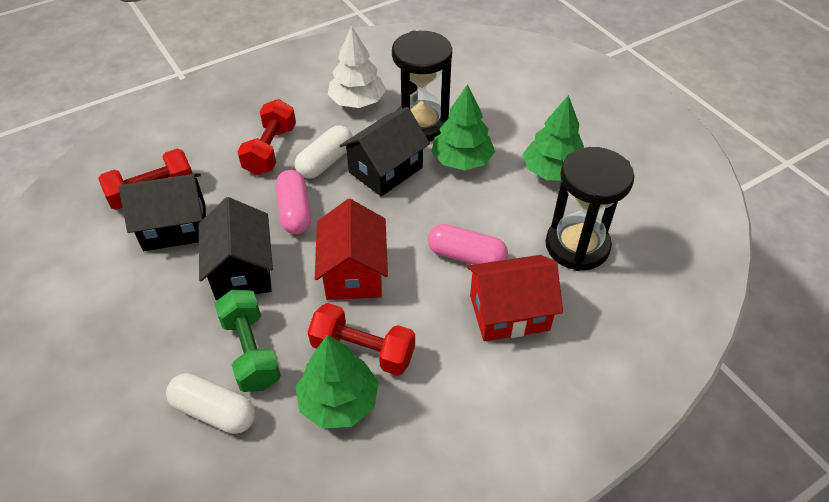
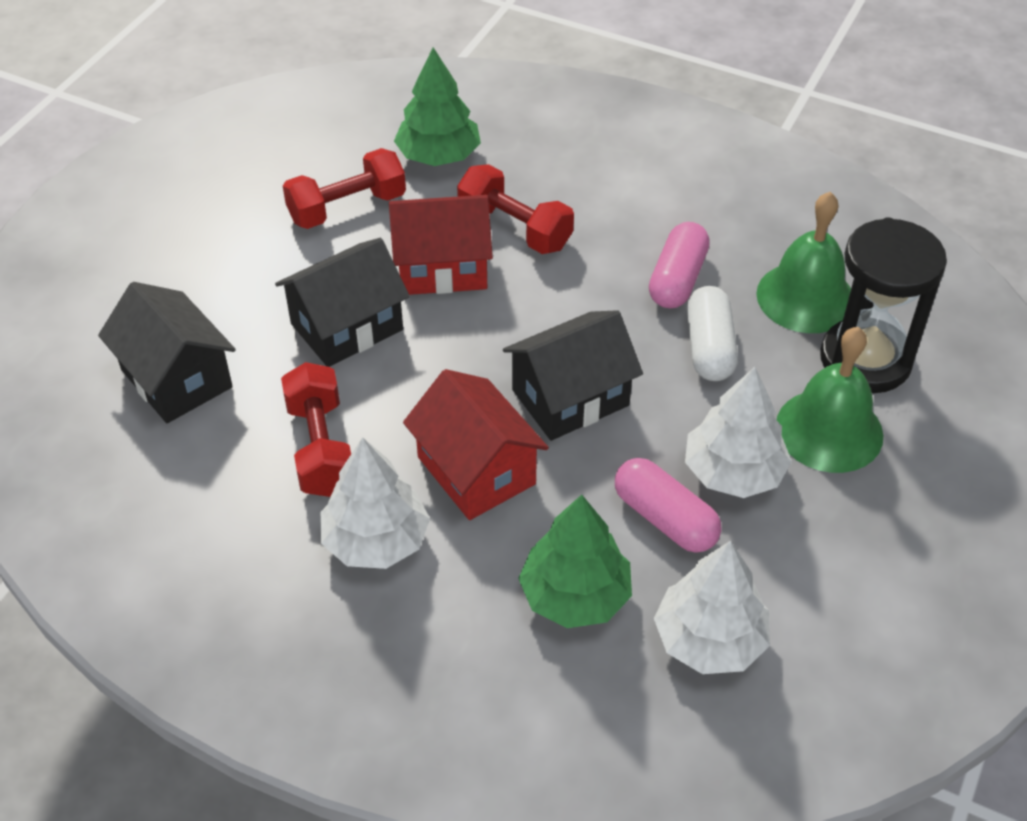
black hourglass: [392,31,452,142] [546,147,634,271] = 2 -> [820,217,947,393] = 1
green bell: none = 0 -> [756,192,851,333] [777,327,884,473] = 2
green dumbbell: [215,290,281,392] = 1 -> none = 0
green tree: [296,335,379,429] [432,84,495,170] [523,95,584,181] = 3 -> [394,47,481,166] [518,495,632,628] = 2
white capsule: [166,373,255,434] [295,125,353,179] = 2 -> [687,286,738,381] = 1
white tree: [328,26,386,108] = 1 -> [321,437,430,569] [654,541,770,674] [685,367,792,498] = 3

